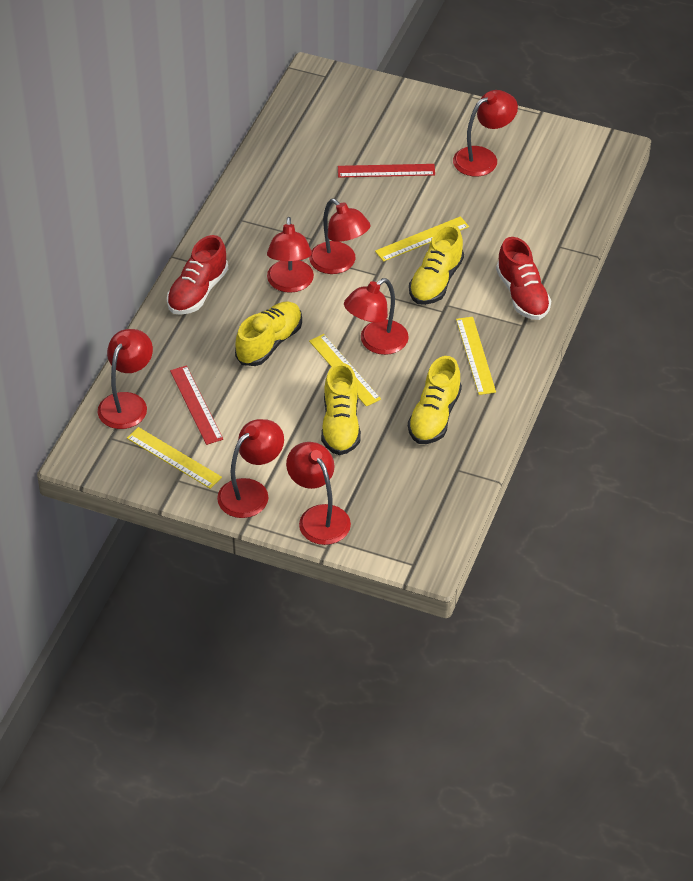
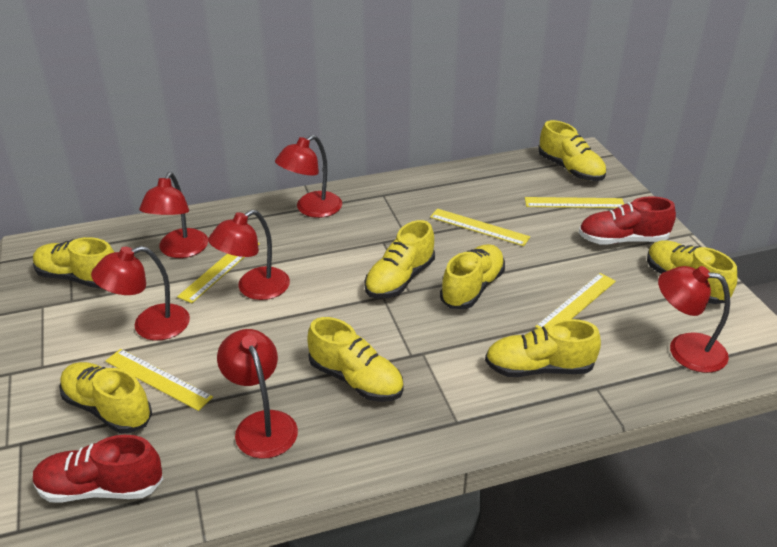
red lamp: [98,329,153,429] [217,419,284,518] [267,217,314,293] [286,442,351,545] [309,199,371,274] [344,278,409,355] [453,90,518,177] = 7 -> [91,246,190,340] [139,172,208,258] [208,210,290,300] [217,329,298,459] [275,135,342,218] [658,266,730,373] = 6
red ruler: [170,365,223,445] [338,164,435,178] = 2 -> none = 0
yellow ruler: [127,427,222,489] [309,334,381,407] [375,216,469,262] [456,317,496,395] = 4 -> [105,349,213,411] [177,243,260,303] [430,209,530,246] [525,197,624,208] [535,273,616,329] = 5
yellow shoe: [235,302,302,366] [321,363,361,455] [408,356,462,444] [409,224,464,305] = 4 -> [33,237,114,288] [59,362,152,433] [308,317,404,402] [364,220,435,299] [440,244,505,309] [485,319,601,377] [538,120,606,181] [647,240,737,304] = 8

